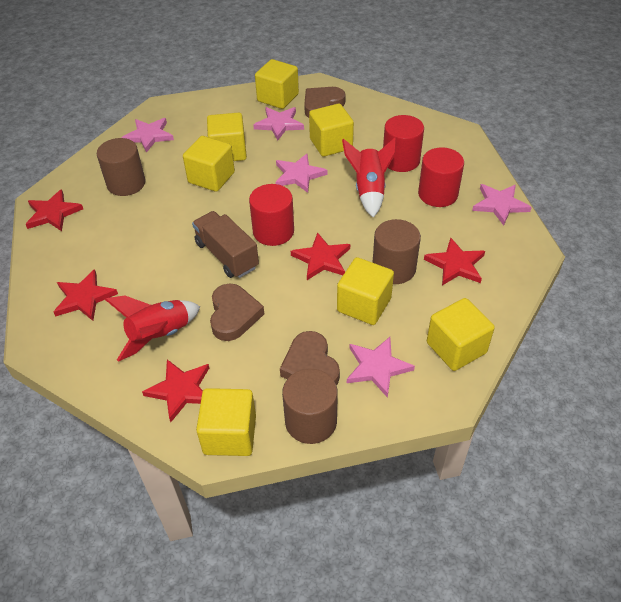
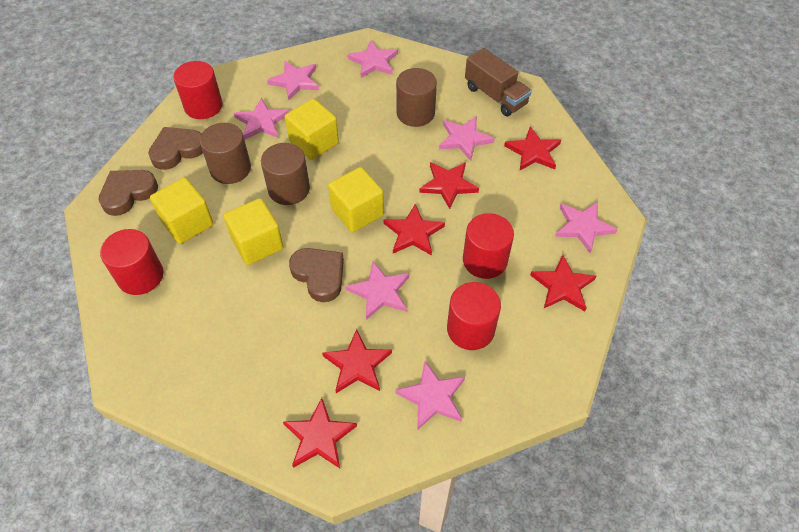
pink star: [122,118,174,153] [253,107,304,140] [275,154,327,193] [347,337,415,398] [472,184,532,226] = 5 -> [234,98,289,140] [267,61,319,100] [346,261,409,320] [347,40,398,78] [395,361,465,429] [439,116,495,161] [555,202,618,253] = 7
red cylinder: [249,184,294,246] [383,115,424,172] [418,147,464,207] = 3 -> [100,229,164,295] [173,61,223,119] [447,282,501,350] [463,213,514,279] = 4
red rocket: [105,296,200,362] [342,137,397,218] = 2 -> none = 0
red star: [26,189,83,231] [54,269,118,321] [142,359,209,422] [291,232,350,280] [424,238,485,285] = 5 -> [283,398,357,468] [322,329,392,393] [384,204,445,256] [419,162,479,209] [504,127,561,170] [530,255,596,311] = 6
yellow cube: [183,136,235,192] [196,388,256,456] [207,113,247,161] [255,59,299,109] [309,103,354,157] [337,257,394,325] [427,298,495,371] = 7 -> [150,178,213,244] [224,198,283,265] [285,99,339,160] [328,167,384,232] = 4

